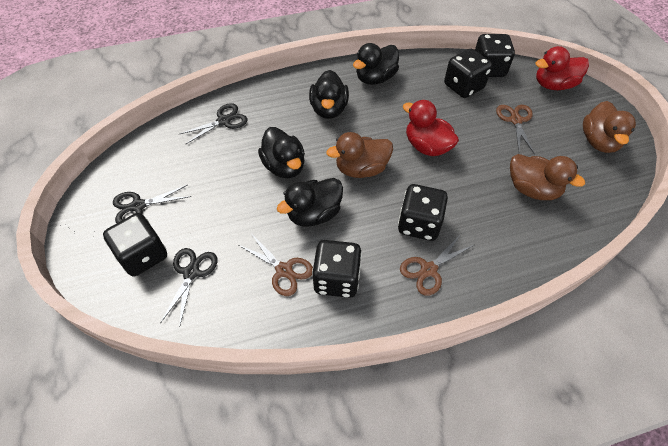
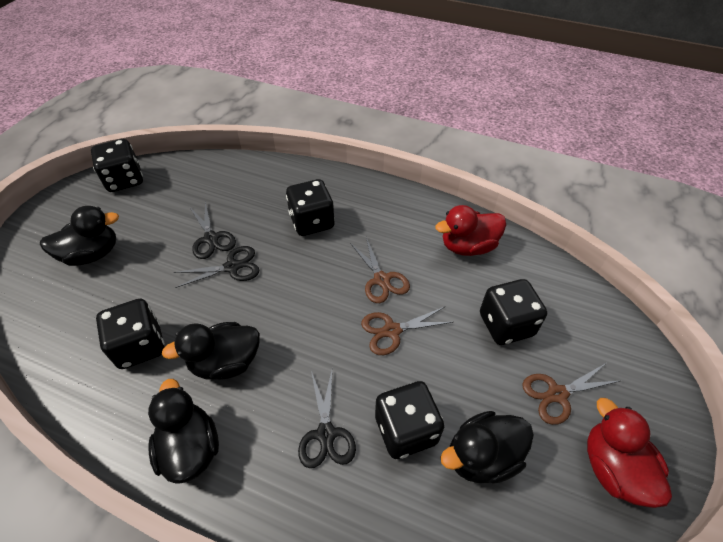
brown duck: [326,132,393,178] [510,154,585,200] [583,101,636,153] = 3 -> none = 0

